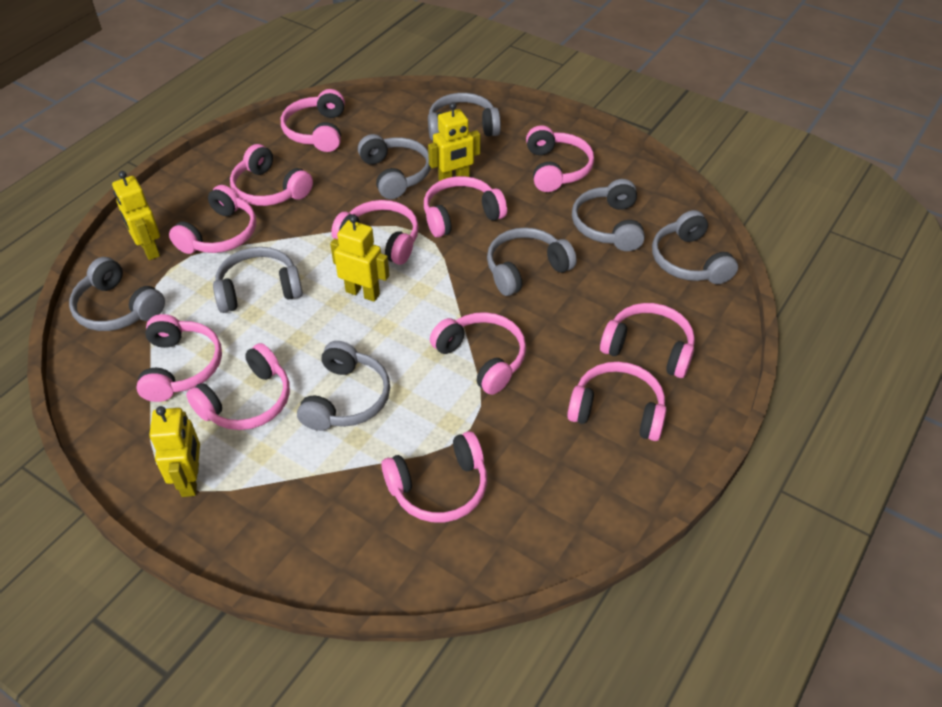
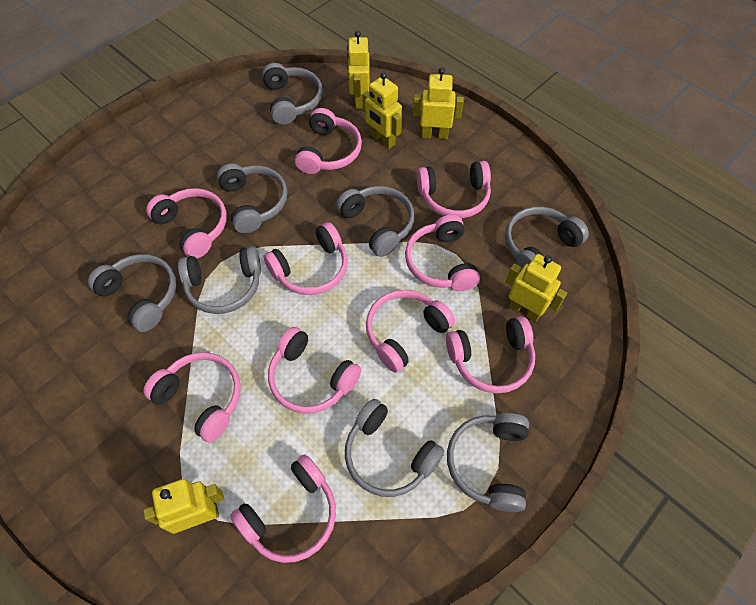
pink headphones: [136,314,222,402] [169,185,256,254] [186,343,290,430] [230,144,313,206] [281,89,345,152] [331,200,419,265] [381,431,487,522] [424,176,507,238] [430,312,526,395] [526,125,594,192] [567,362,667,441] [600,303,695,378] = 12 -> [143,352,241,442] [146,188,227,259] [230,454,336,563] [263,222,348,295] [268,327,361,414] [295,108,362,174] [366,290,455,373] [405,214,480,291] [417,161,491,218] [446,316,535,394] = 10
yellow robot: [112,171,160,260] [149,406,200,497] [330,215,389,302] [428,102,480,181] = 4 -> [143,479,224,534] [347,31,370,109] [362,72,402,149] [413,67,464,139] [506,254,567,322] = 5

